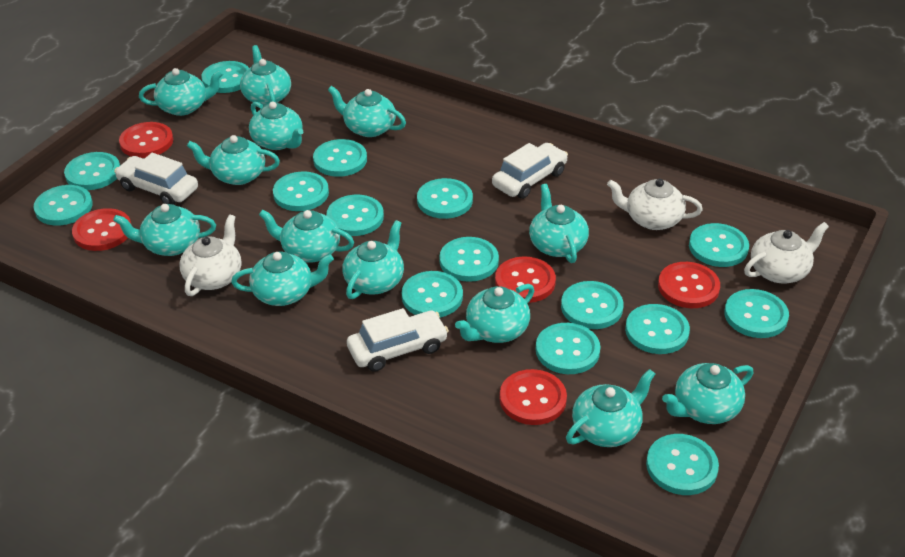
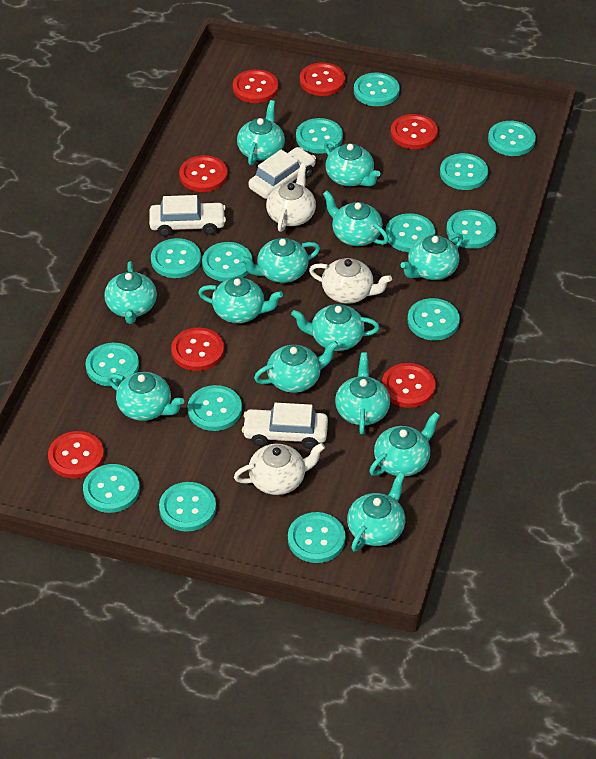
red button: [72,208,131,251] [119,122,173,158] [495,256,556,303] [500,369,567,425] [658,262,720,308] = 5 -> [48,431,104,479] [171,328,224,371] [179,155,228,192] [233,69,278,103] [300,63,345,96] [382,363,436,408] [391,114,438,149] = 7
turquoise button: [34,185,93,225] [64,152,120,190] [201,61,249,93] [273,171,329,211] [313,139,367,177] [326,195,384,236] [402,271,463,318] [417,178,473,219] [439,237,499,282] [536,323,600,374] [561,281,624,329] [625,304,690,354] [646,434,719,495] [689,223,749,267] [724,289,789,338] = 15 -> [83,464,140,513] [85,343,139,386] [151,238,201,278] [159,482,216,532] [188,385,242,431] [202,242,252,282] [288,512,345,563] [296,118,343,154] [354,72,400,106] [386,213,435,252] [407,298,460,340] [440,153,488,190] [446,210,496,249] [488,121,536,156] = 14

